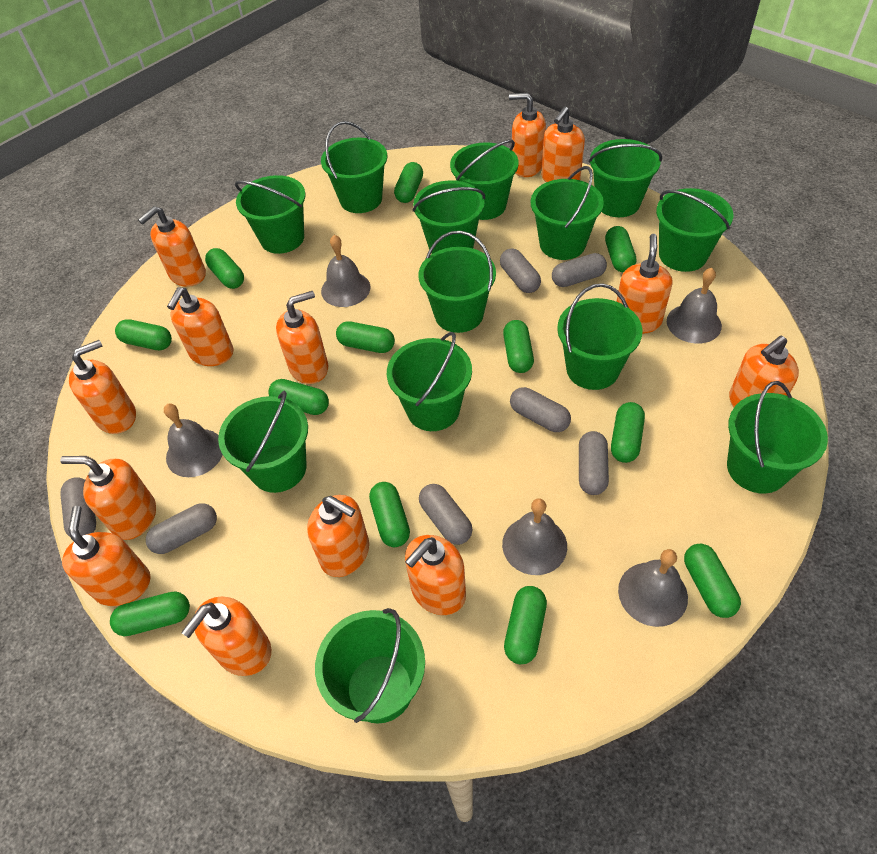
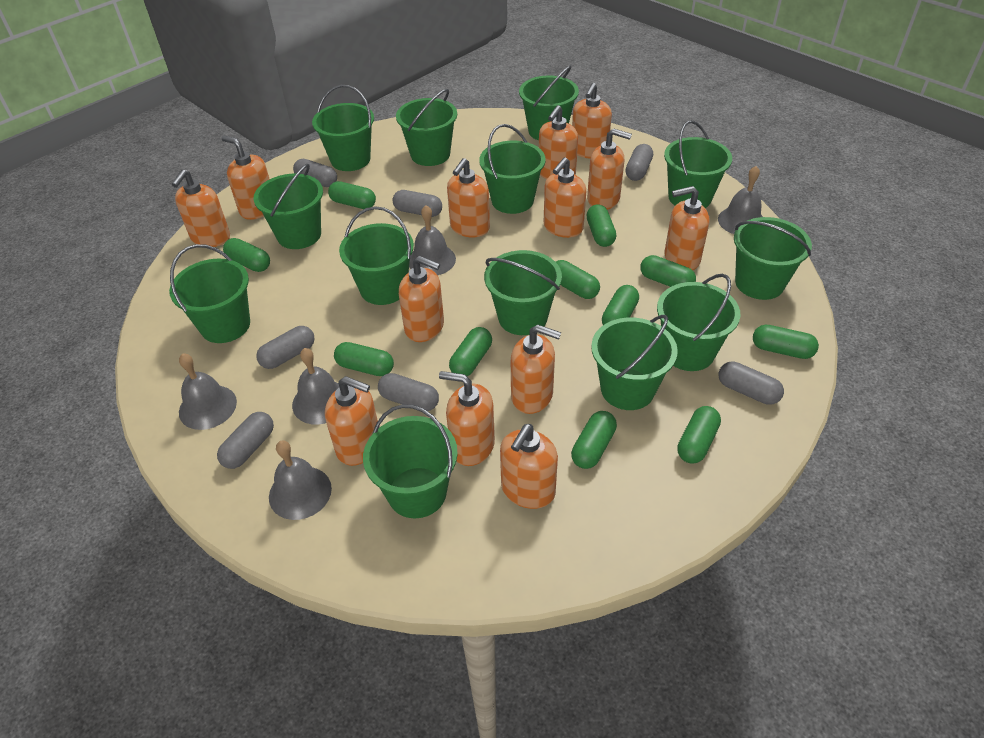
green capsule: [110,591,190,636] [115,319,172,350] [205,248,244,289] [268,379,329,415] [336,321,395,353] [369,482,410,547] [394,162,423,203] [503,320,534,373] [504,586,547,664] [605,226,636,272] [611,402,645,463] [684,544,741,618] = 12 -> [223,238,270,272] [328,181,376,209] [334,342,394,376] [449,327,492,376] [556,260,600,299] [571,411,617,469] [587,204,616,247] [602,285,639,325] [640,255,696,287] [677,406,721,463] [753,325,819,359] = 11

